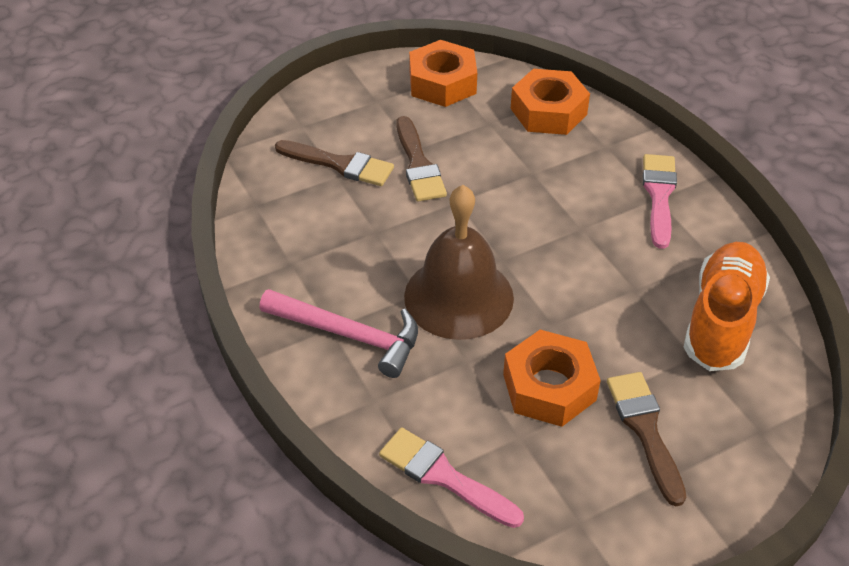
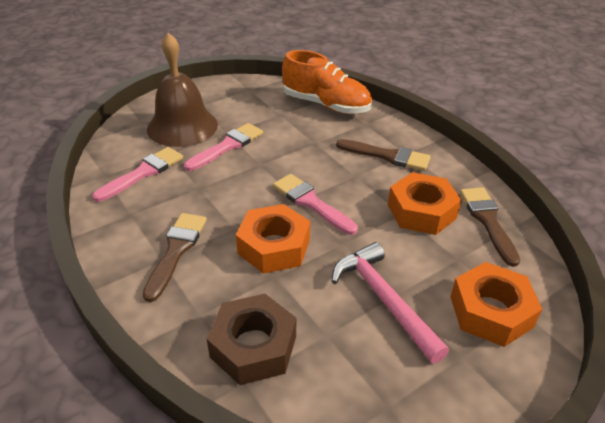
brown nut: none = 0 -> [207,294,296,385] = 1
pink brush: [379,428,524,528] [643,154,677,249] = 2 -> [92,147,183,202] [184,123,263,171] [273,174,358,235] = 3

